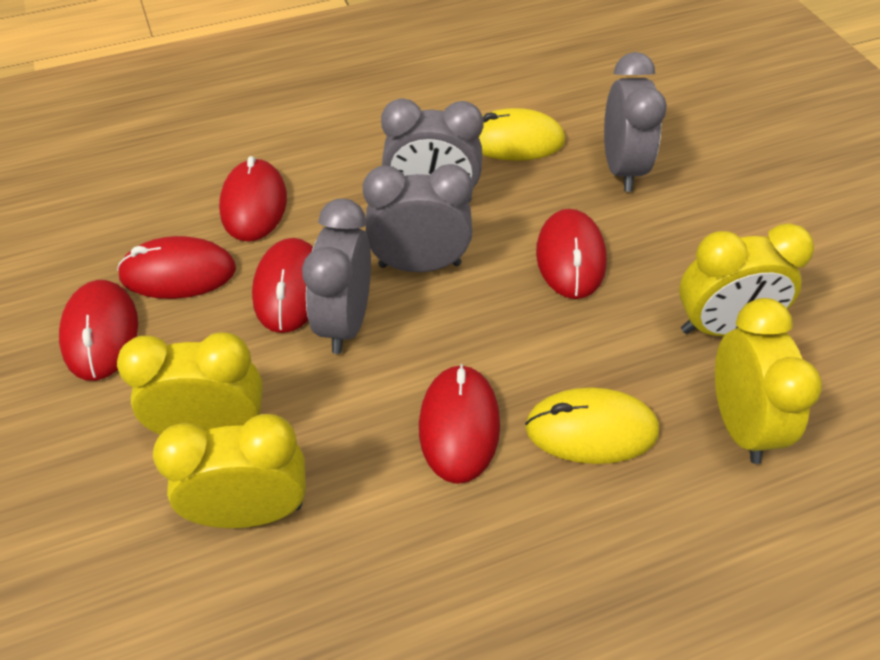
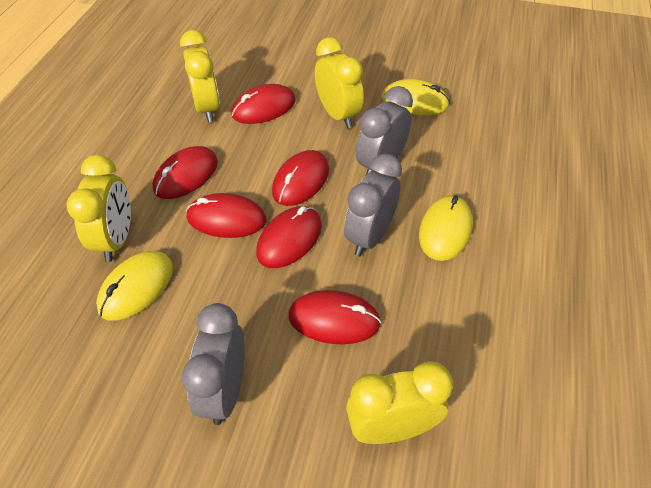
grey clock: [302,199,371,354] [363,164,473,272] [381,99,483,202] [604,52,667,192] = 4 -> [182,303,244,425] [344,153,402,256] [356,86,413,175] = 3
yellow mouse: [479,108,565,161] [525,387,659,464] = 2 -> [96,251,173,321] [382,79,450,115] [419,195,473,261] = 3

